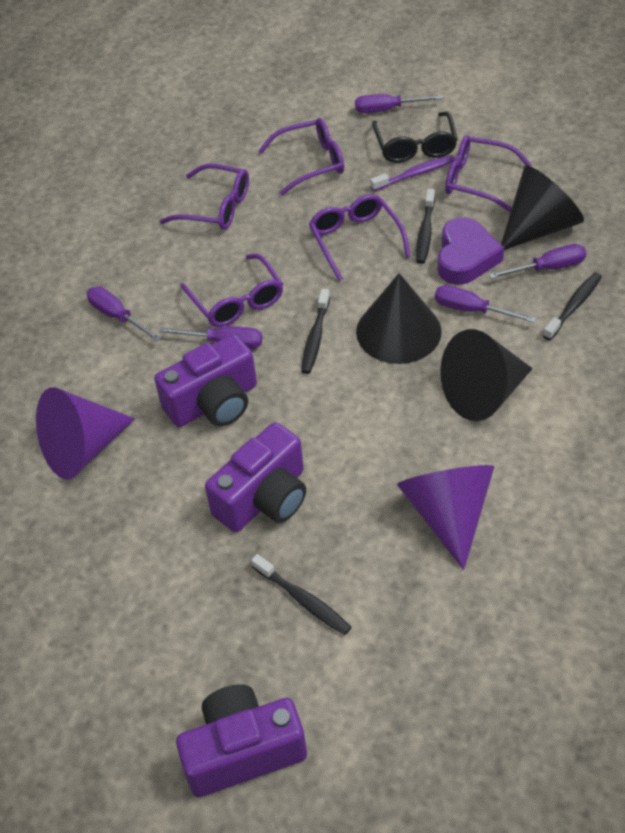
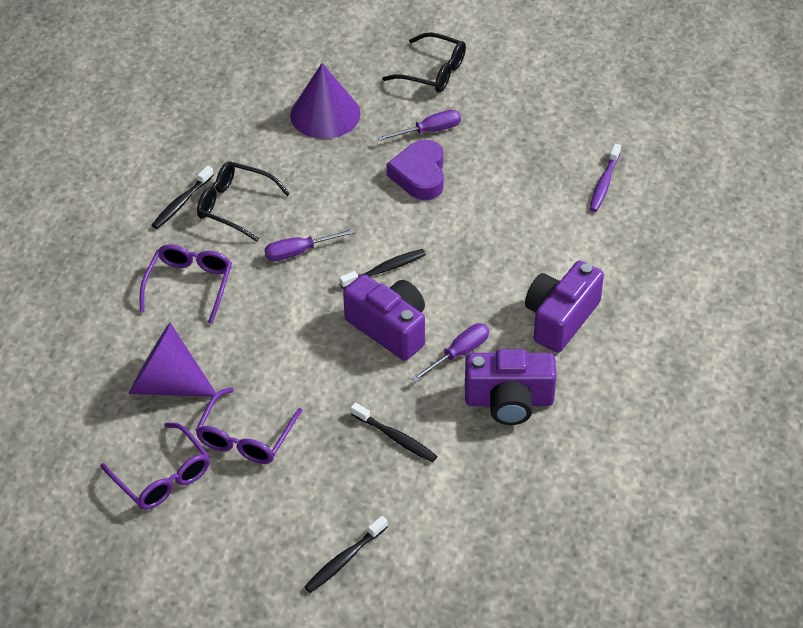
black cone: [356,273,442,364] [440,329,533,421] [501,166,584,250] = 3 -> none = 0
black glasses: [372,112,458,163] = 1 -> [197,161,290,242] [382,32,466,93] = 2
purple glasses: [160,164,249,230] [180,254,283,327] [259,118,344,195] [309,194,411,281] [445,135,532,213] = 5 -> [101,422,210,510] [140,244,232,324] [195,387,302,464] = 3
purple screwdriver: [87,287,162,342] [159,326,262,349] [355,94,443,113] [435,285,537,323] [489,244,586,279] = 5 -> [265,229,356,261] [377,110,461,141] [411,323,489,382] = 3

